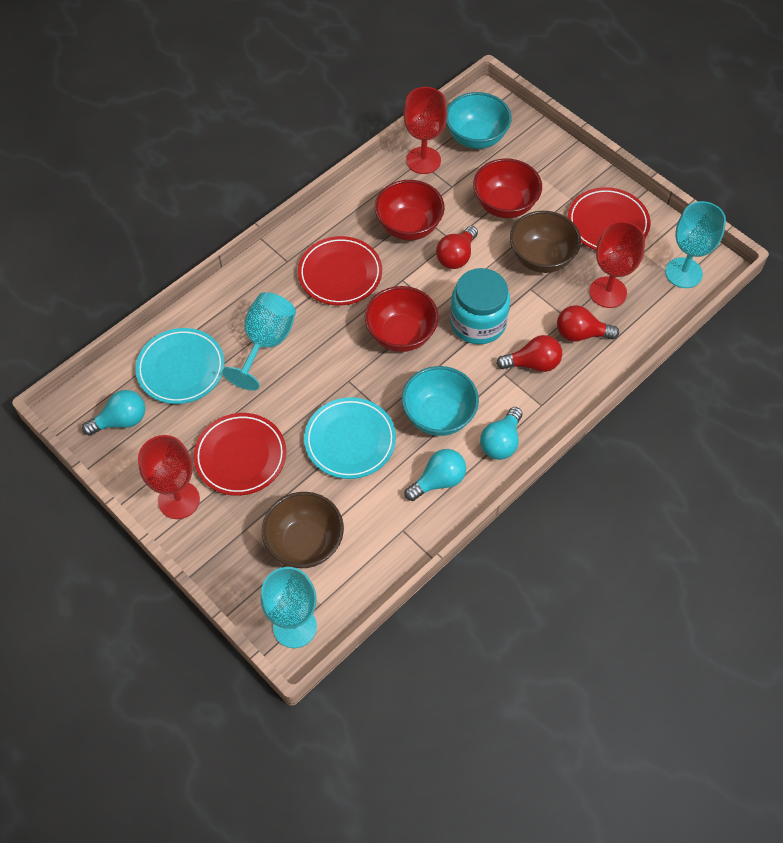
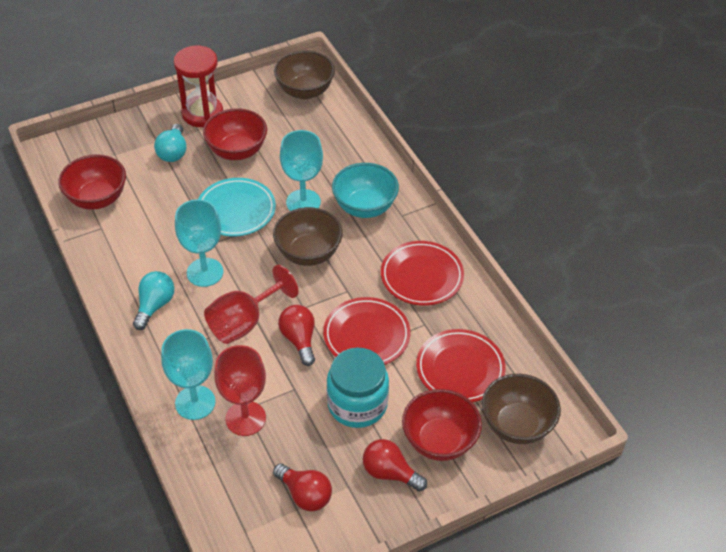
brown bowl: [262,492,344,568] [510,211,581,273] = 2 -> [273,207,343,266] [274,50,335,99] [482,374,561,444] = 3
red goblet: [138,435,200,519] [403,87,447,174] [589,221,645,308] = 3 -> [204,265,299,344] [214,345,266,436] = 2
red hourglass: none = 0 -> [174,46,223,127] = 1
turquoise bowl: [402,366,479,436] [446,92,512,149] = 2 -> [332,163,399,218] = 1
turquoise light bulb: [82,390,145,436] [405,449,466,501] [480,407,522,460] = 3 -> [133,271,175,330] [154,124,186,162] = 2
turquoise plate: [135,328,225,404] [304,397,396,479] = 2 -> [198,178,276,236] = 1

